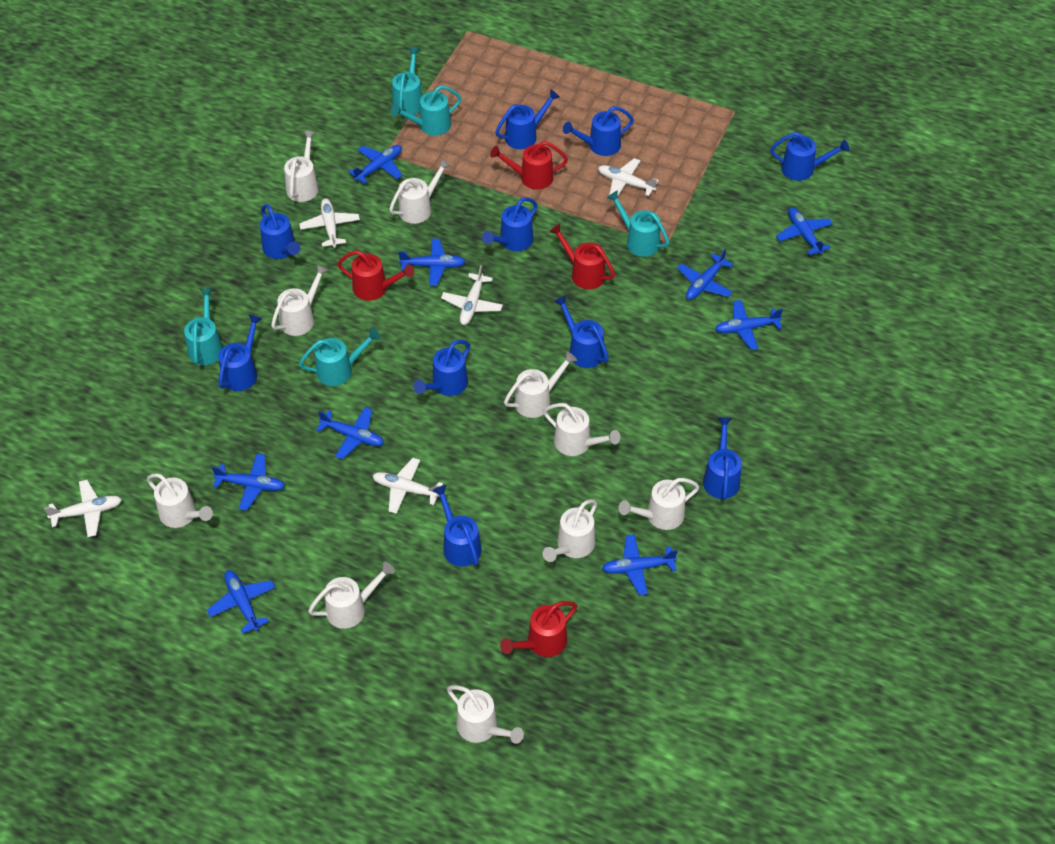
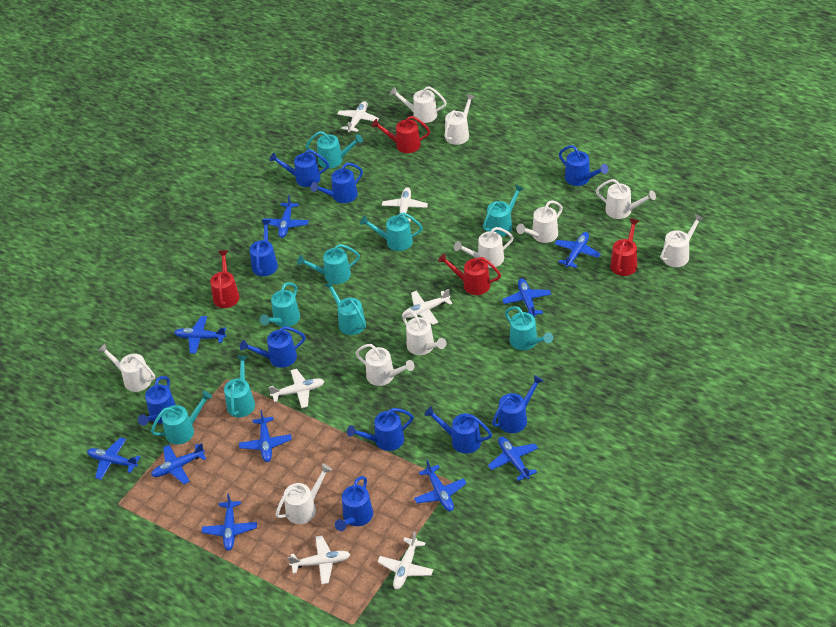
blue plane: [207,570,276,634] [212,454,285,511] [316,407,384,459] [349,145,402,184] [398,239,466,286] [602,534,678,595] [677,249,733,300] [715,300,783,350] [776,207,833,255] = 9 -> [87,437,141,480] [151,443,206,484] [174,316,226,354] [202,493,257,551] [239,410,292,462] [263,195,309,238] [414,460,467,512] [488,437,538,481] [502,278,551,318] [555,232,601,268] = 10
turquoise watering can: [184,289,223,365] [299,328,380,386] [391,85,461,136] [392,48,422,115] [607,191,669,257] = 5 -> [151,391,212,445] [224,356,255,417] [260,282,300,327] [297,244,360,284] [306,131,363,169] [324,280,366,335] [360,212,423,251] [483,184,524,237] [505,306,553,350] = 9
white plane: [44,480,122,537] [299,198,360,248] [373,458,443,514] [441,265,503,325] [598,158,659,197] = 5 -> [268,369,324,408] [288,536,350,584] [337,101,379,132] [377,531,433,589] [382,187,428,222] [402,289,453,325] = 6

